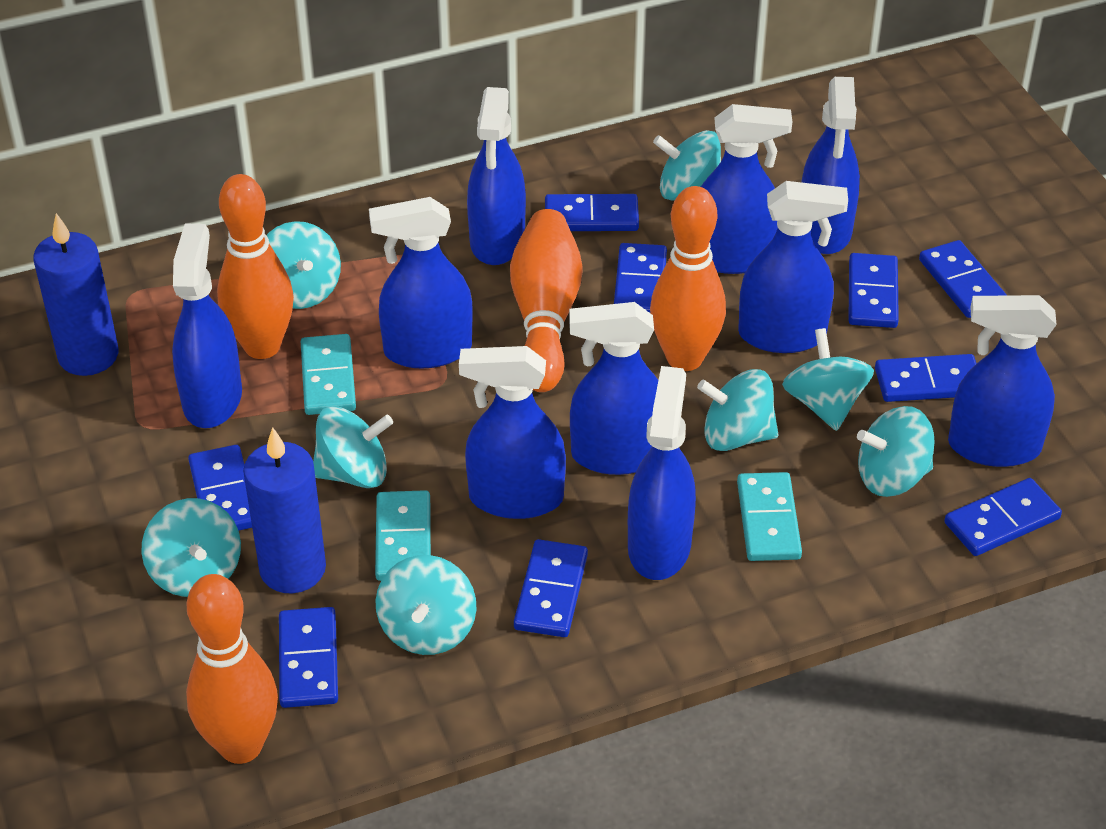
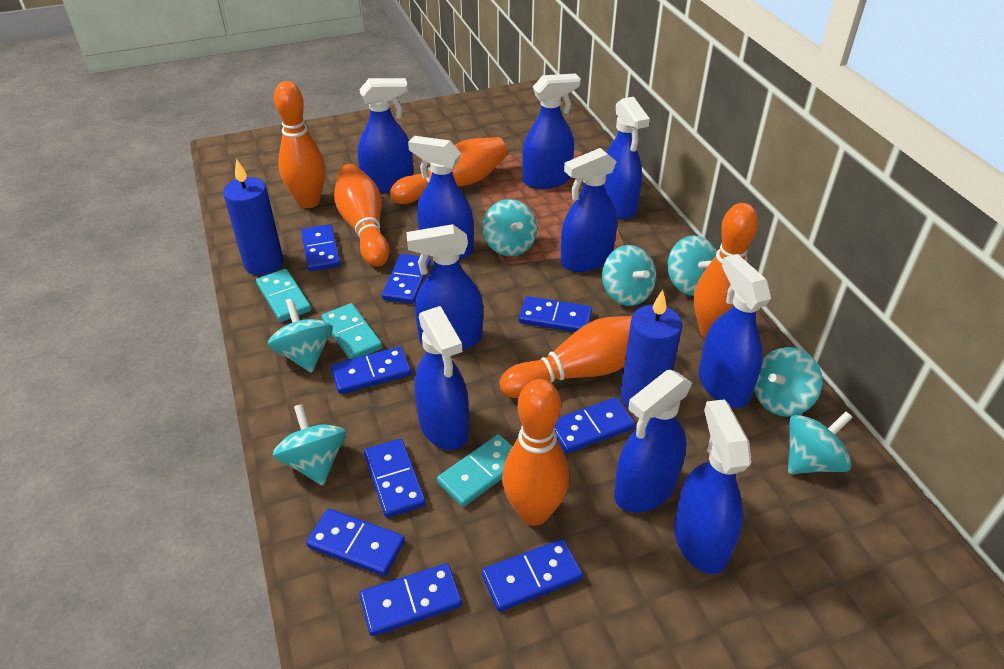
orange bowling pin: [186,574,278,764] [217,174,294,359] [510,209,583,392] [650,186,726,371] = 4 -> [274,81,325,208] [334,164,389,267] [390,137,508,204] [500,316,632,398] [502,379,569,526] [694,203,758,338] = 6
turquoise spinning top: [141,498,241,597] [267,221,341,309] [313,406,393,488] [375,555,477,655] [653,130,721,201] [697,369,779,451] [782,328,874,431] [857,406,935,497] = 8 -> [268,301,333,373] [272,404,346,485] [483,199,537,257] [602,245,656,306] [667,235,717,296] [754,347,823,417] [788,411,853,474] = 7

